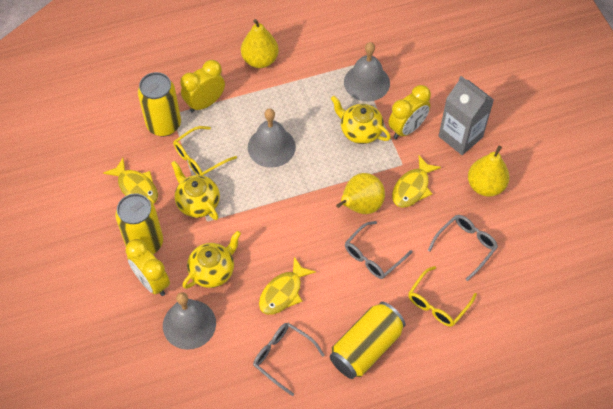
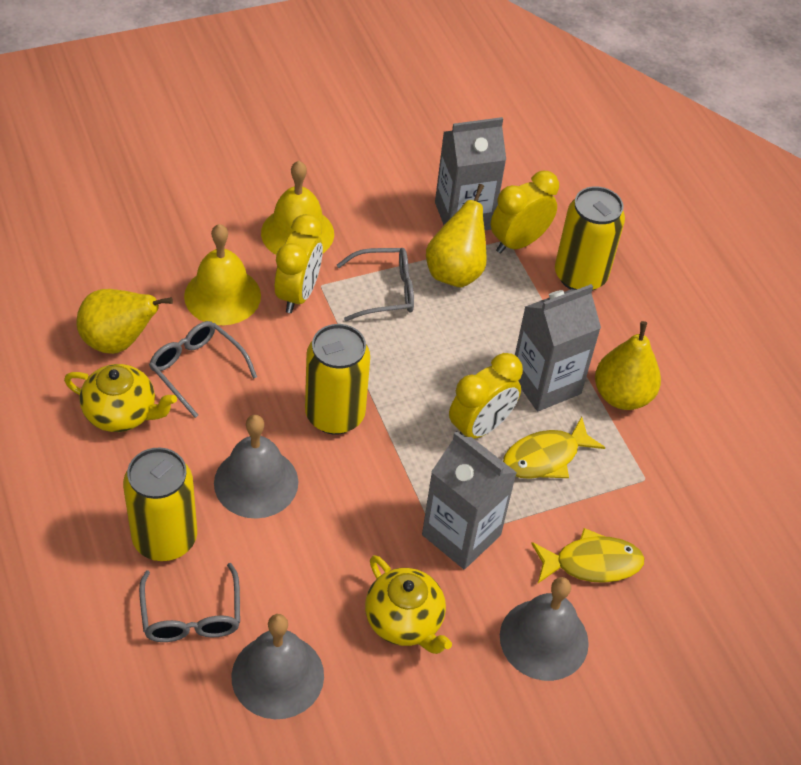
grey carton: [439,76,494,155] = 1 -> [422,431,517,569] [435,117,506,230] [515,284,601,411] = 3
yellow bell: none = 0 -> [184,224,261,325] [261,161,334,255] = 2
yellow fish: [103,158,158,204] [259,257,316,315] [392,156,441,208] = 3 -> [503,416,605,479] [531,528,644,583] = 2
yellow glasses: [173,126,237,175] [408,266,477,327] = 2 -> none = 0
yellow teapot: [171,161,220,220] [182,231,241,289] [331,96,391,144] = 3 -> [64,364,177,432] [365,555,452,654] = 2

